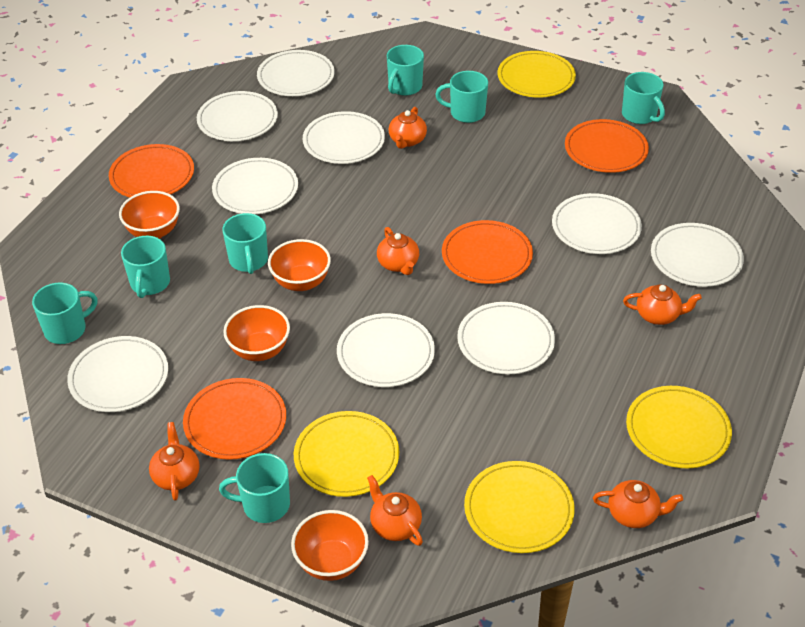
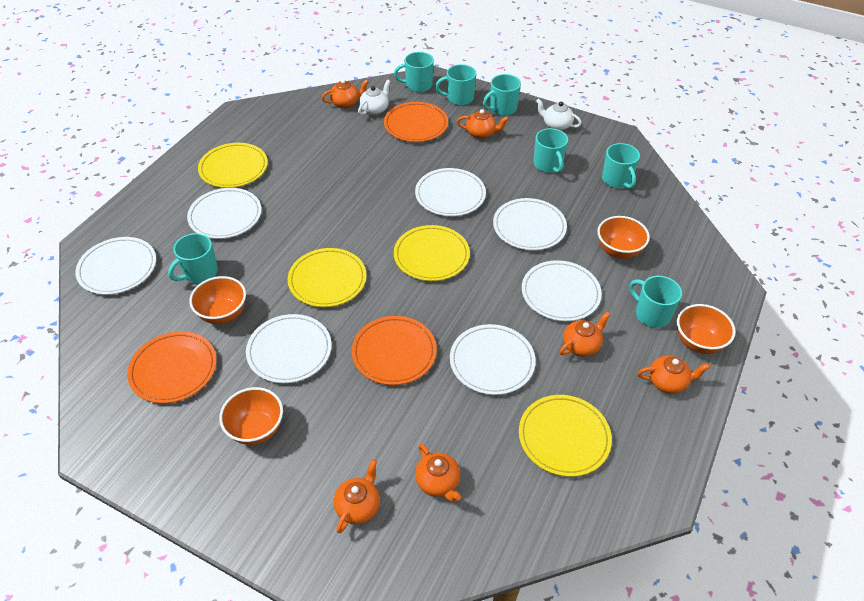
orange plate: [109,144,194,197] [183,378,286,460] [442,220,533,284] [565,119,649,173] = 4 -> [127,331,217,403] [352,316,437,385] [384,102,448,142] = 3
white plate: [67,336,168,412] [197,91,278,141] [212,158,298,214] [257,50,335,96] [303,111,385,164] [337,313,435,387] [457,302,555,374] [552,193,642,254] [651,223,744,287] = 9 -> [75,237,156,295] [187,188,261,239] [246,314,332,383] [415,168,486,216] [450,324,536,395] [493,198,567,250] [522,260,602,321] = 7
white teapot: none = 0 -> [358,79,391,115] [536,98,582,131] = 2

